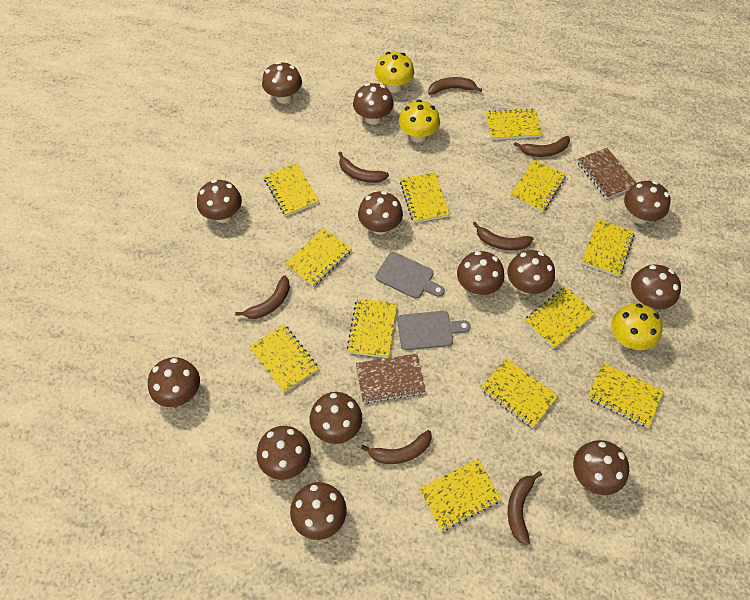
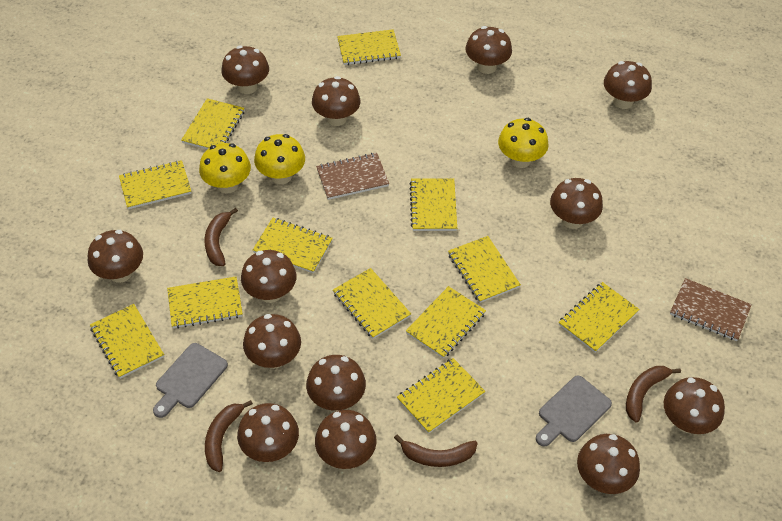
brown banana: [235,275,290,319] [338,152,389,183] [361,430,432,464] [428,77,482,95] [473,222,534,250] [508,471,542,545] [514,136,570,157] = 7 -> [204,208,238,266] [205,400,253,472] [394,435,478,467] [626,366,681,423] = 4

